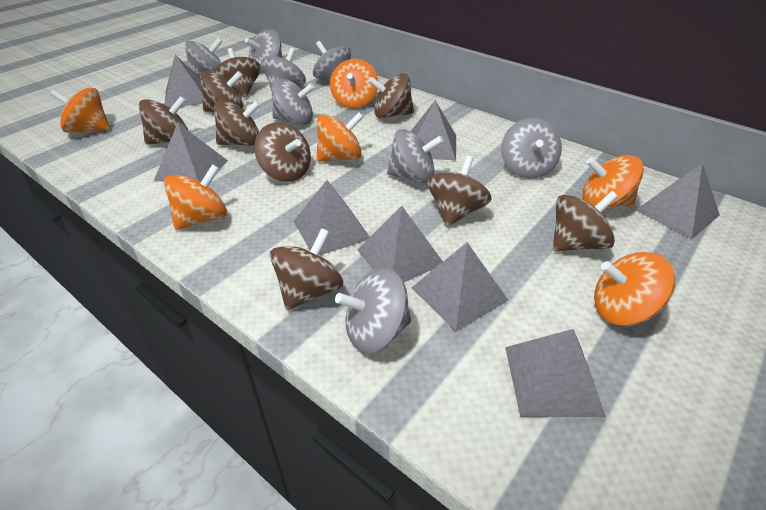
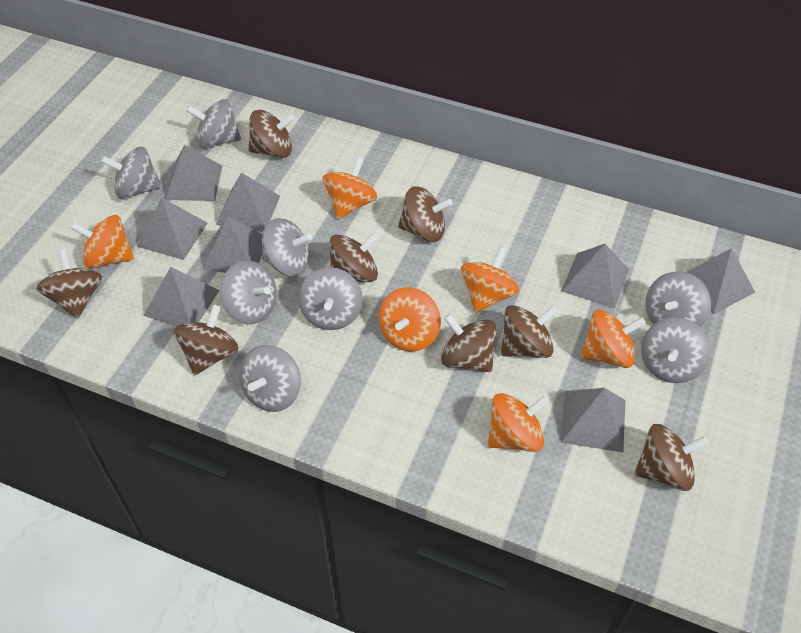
brown spinning top: [139,96,188,145] [200,71,243,112] [214,100,260,146] [215,48,261,97] [255,122,311,182] [270,228,343,310] [368,73,414,119] [427,156,492,227] [553,191,618,251] = 9 -> [36,249,102,319] [174,304,238,375] [248,110,295,158] [329,233,379,282] [398,186,453,242] [441,314,497,372] [501,305,558,358] [635,424,709,491] = 8

